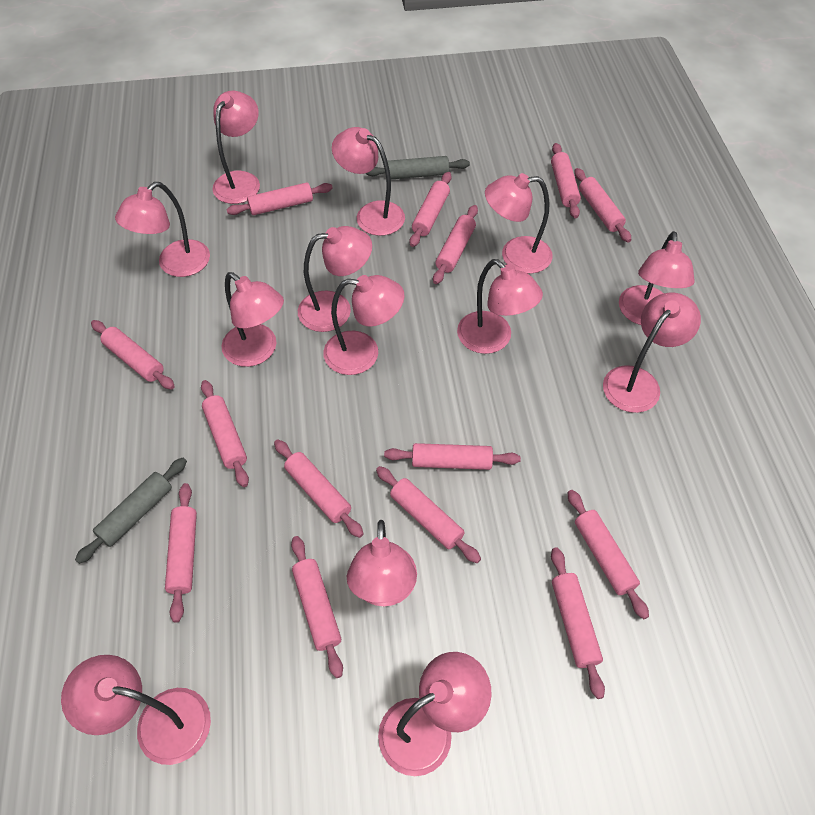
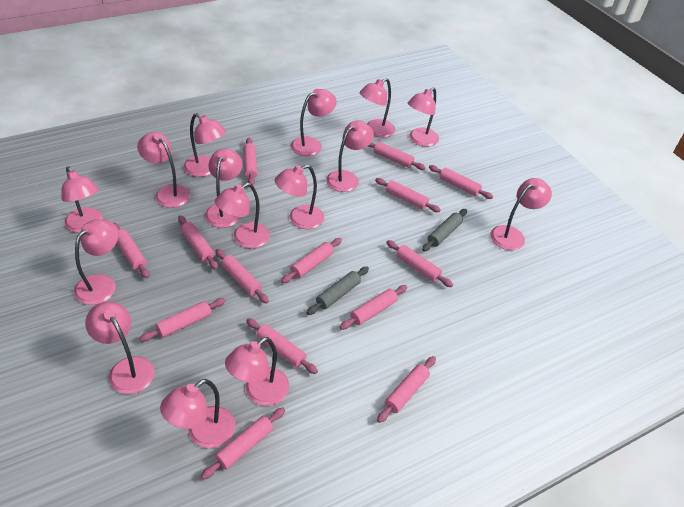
pink lamp: [61,655,211,765] [115,182,210,277] [212,91,260,204] [222,272,284,367] [298,226,372,332] [323,275,404,375] [332,127,405,236] [347,520,417,606] [378,652,492,776] [457,259,543,354] [485,173,553,274] [603,293,701,413] [619,231,695,325] = 13 -> [61,166,103,233] [74,219,119,305] [85,302,155,394] [137,132,191,208] [160,379,235,448] [184,113,226,177] [205,148,243,228] [215,183,270,248] [225,337,289,406] [275,165,324,229] [291,89,337,156] [326,121,374,192] [359,78,395,138] [408,87,439,147] [490,178,552,250] = 15

